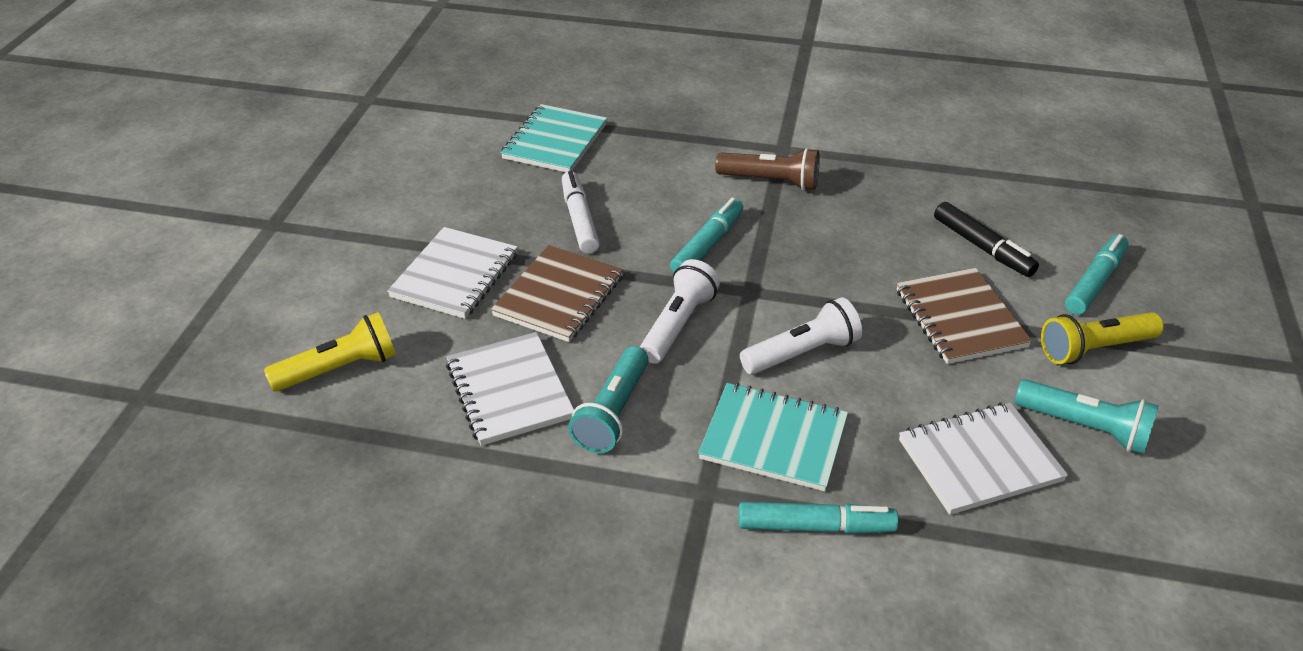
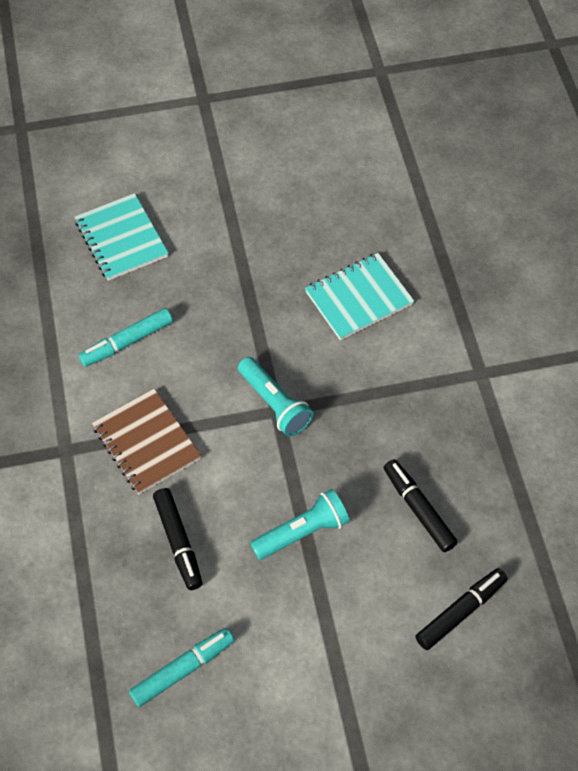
black marker: [934,202,1039,277] = 1 -> [153,488,203,590] [384,459,458,552] [415,568,507,650] = 3
brown flashlight: [715,148,820,191] = 1 -> none = 0
brown notebook: [491,245,623,342] [897,268,1032,364] = 2 -> [92,389,201,494] = 1
turquoise marker: [670,198,743,273] [739,502,899,534] [1065,234,1129,315] = 3 -> [79,308,173,367] [129,628,234,707] = 2
white flashlight: [640,259,720,364] [740,297,862,374] = 2 -> none = 0
white marker: [562,171,600,254] = 1 -> none = 0
white notebook: [387,227,518,319] [446,332,574,446] [899,402,1068,515] = 3 -> none = 0
yellow flashlight: [264,312,396,392] [1041,312,1164,364] = 2 -> none = 0

